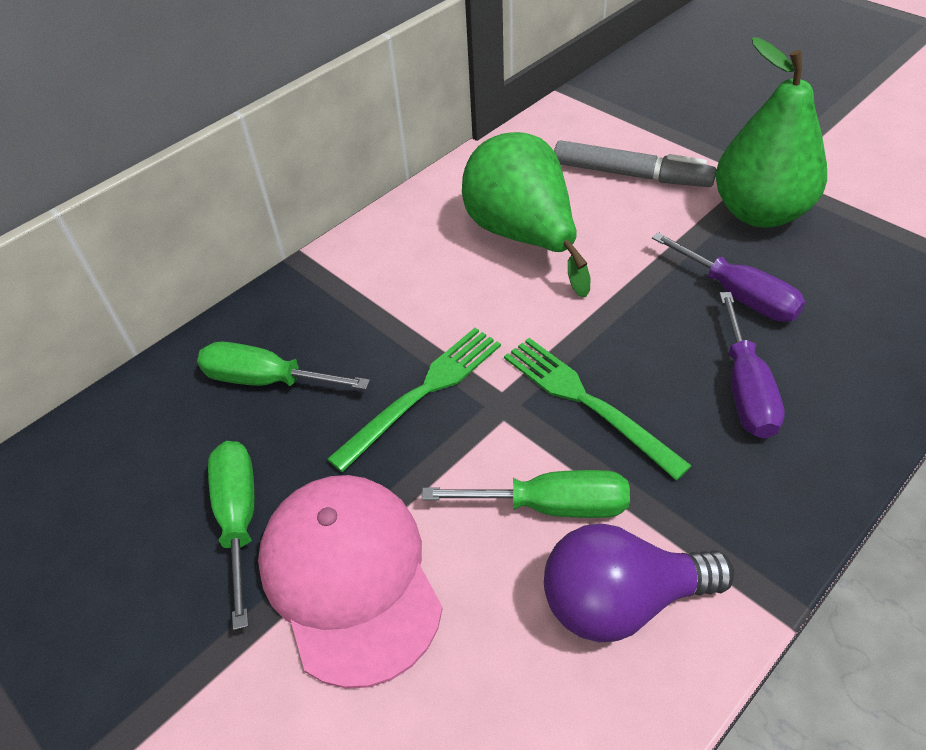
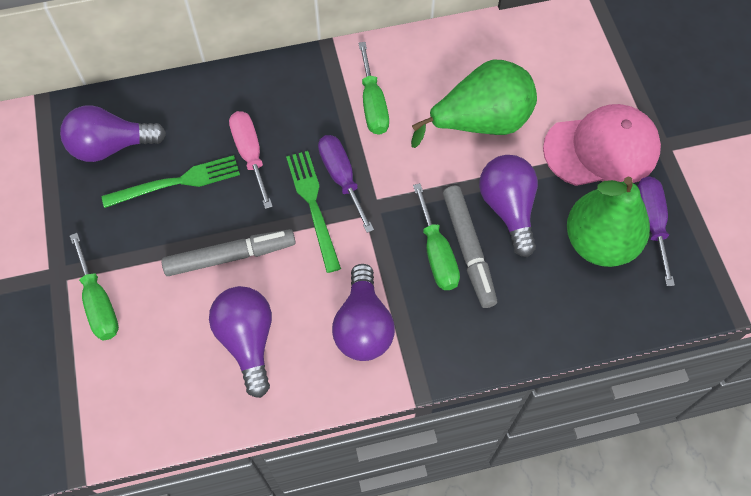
grey marker: [554,140,717,187] = 1 -> [161,229,296,276] [443,185,497,308] = 2
pink screwdriver: none = 0 -> [229,111,273,209] = 1
purple light bulb: [544,524,735,642] = 1 -> [60,105,166,162] [209,286,272,398] [332,264,395,361] [479,155,538,257] = 4

